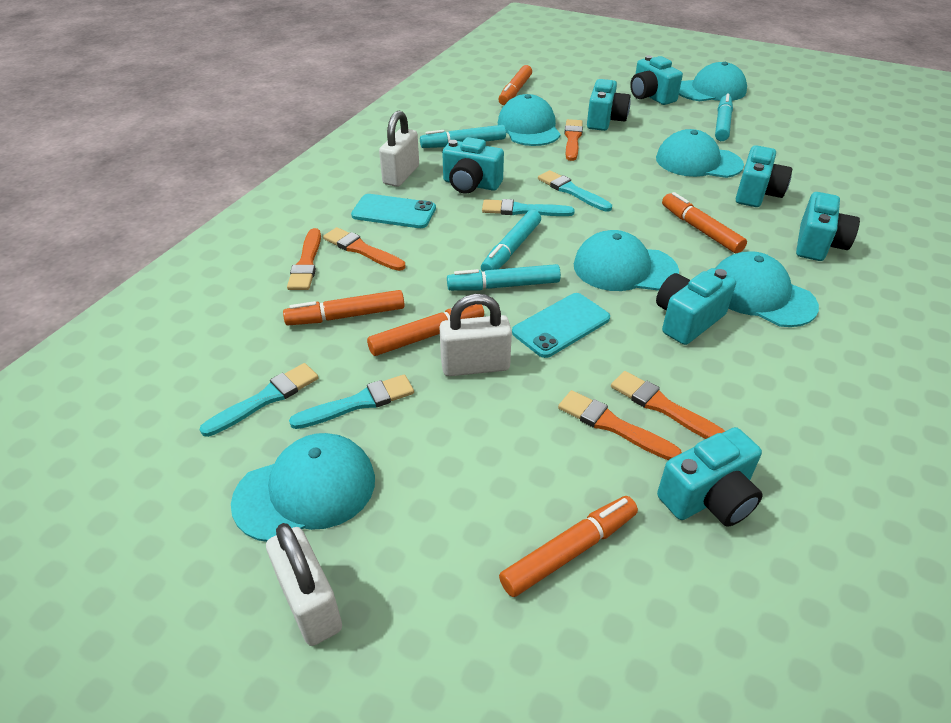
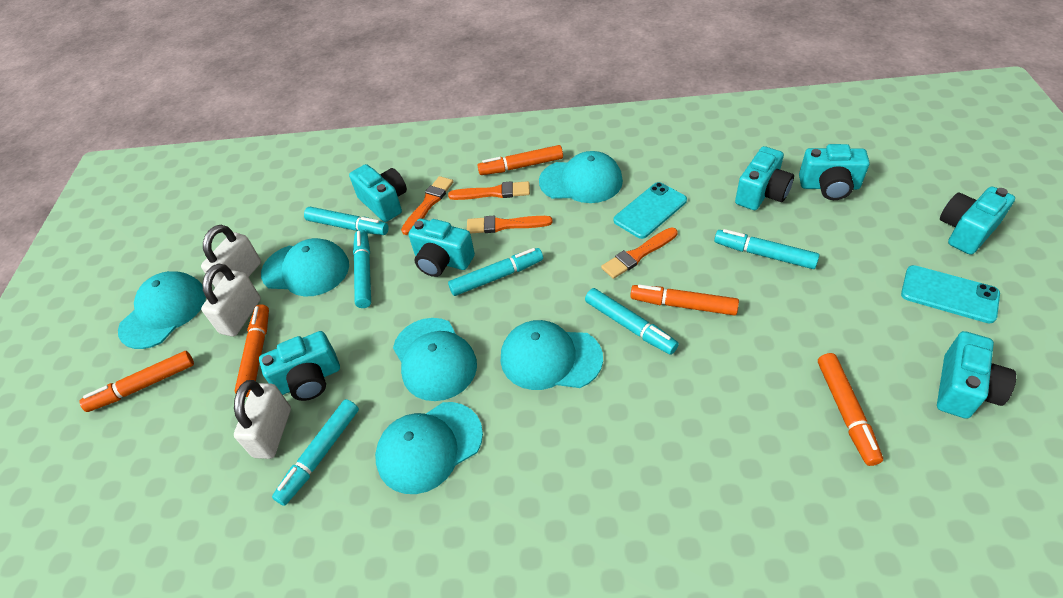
orange brush: [287,228,321,290] [323,227,405,271] [558,390,682,460] [564,119,583,161] [611,371,725,439] = 5 -> [401,176,453,235] [448,181,530,200] [467,216,553,234] [601,227,678,279] = 4
turquoise brush: [199,363,319,437] [289,374,414,429] [482,199,575,216] [538,170,612,211] = 4 -> none = 0
turquoise marker: [420,125,506,148] [447,264,561,291] [481,210,541,272] [715,93,733,141] = 4 -> [272,399,359,506] [304,207,389,235] [353,230,371,308] [448,248,543,296] [585,288,679,355] [714,229,820,269] = 6

